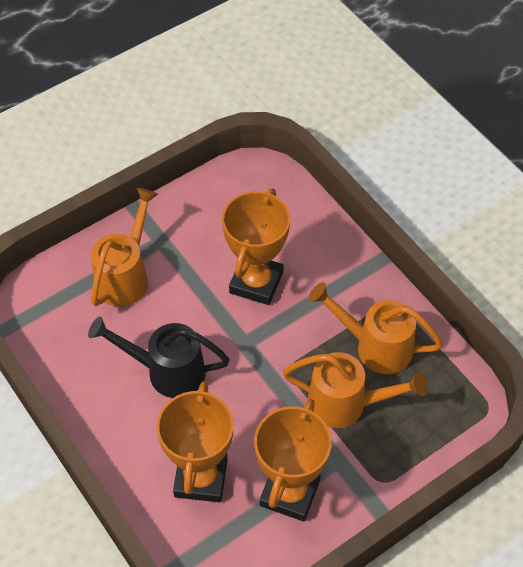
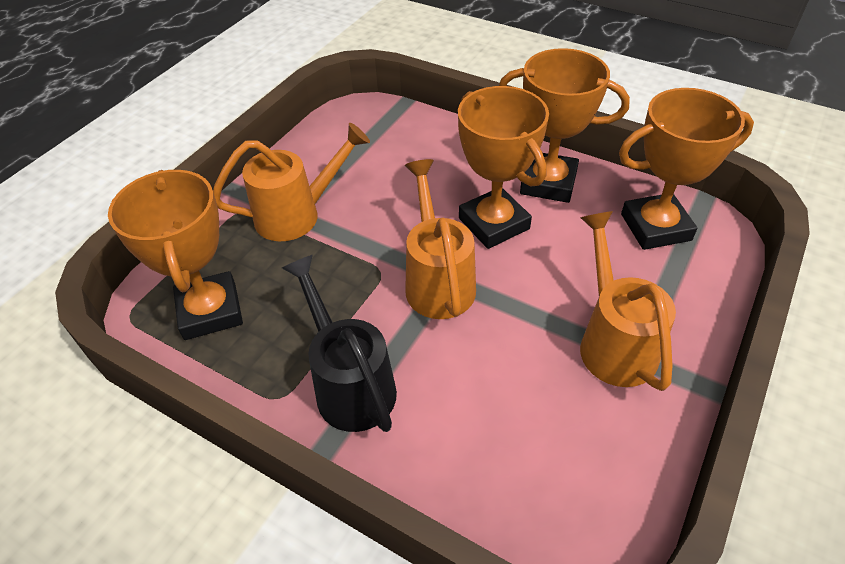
orange trophy: [157,381,234,502] [222,188,290,305] [254,399,332,522] = 3 -> [108,170,243,340] [458,86,549,249] [499,48,630,203] [619,88,754,250] = 4

